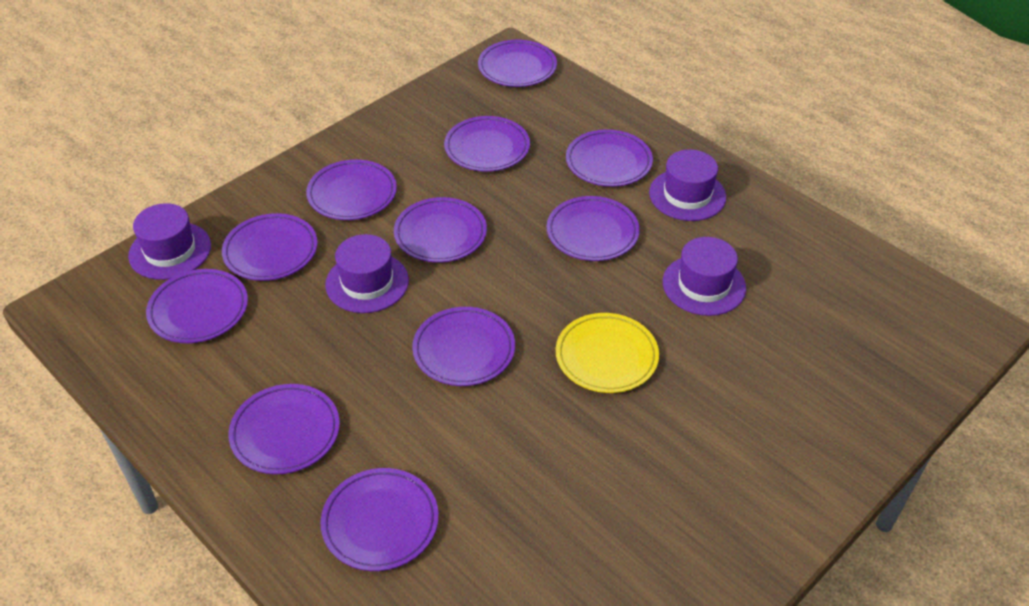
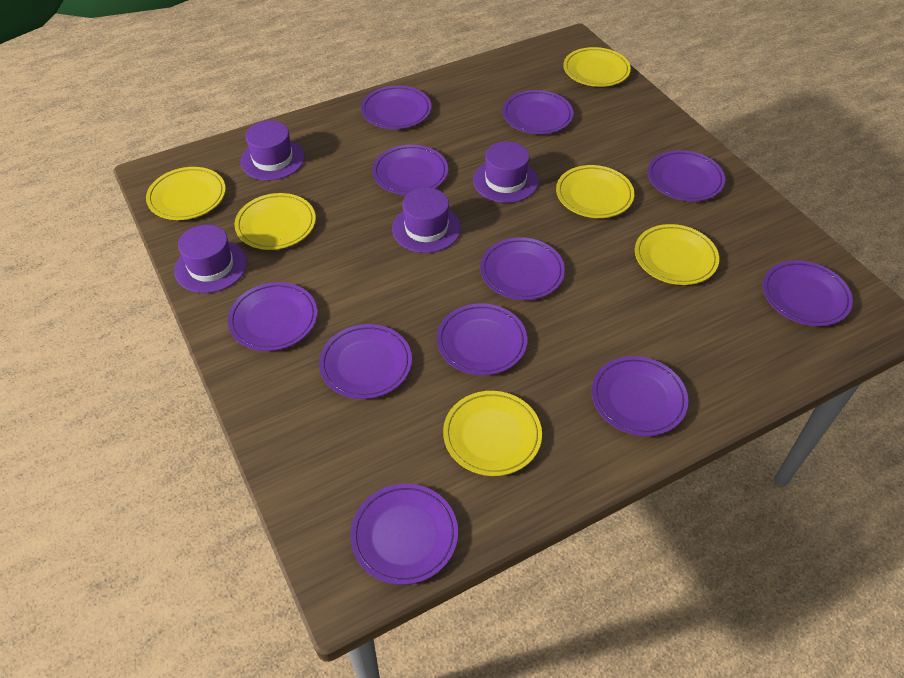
yellow plate: [556,313,659,393] = 1 -> [146,167,226,220] [234,193,316,250] [443,391,542,476] [556,165,634,218] [563,47,631,87] [635,224,719,285] = 6

